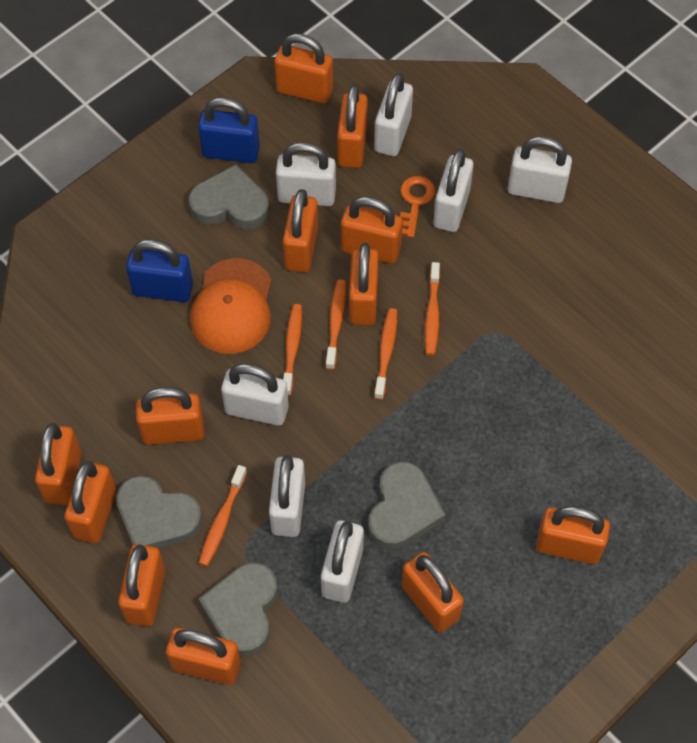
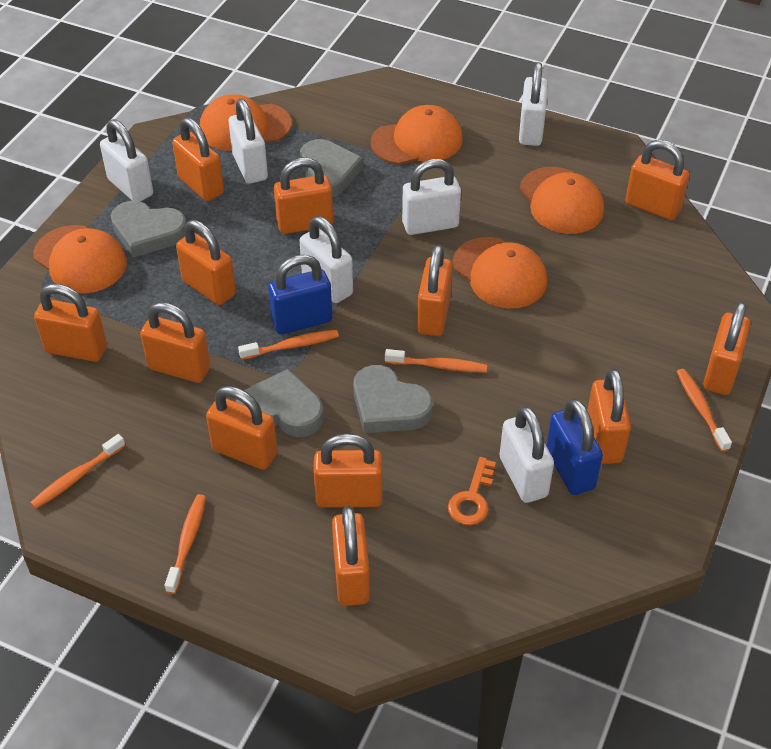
orange cap: [190,258,272,354] = 1 -> [33,225,127,293] [200,94,292,151] [370,105,463,165] [453,237,547,308] [520,167,604,234] = 5
white padlock: [221,363,289,426] [269,455,305,537] [276,142,336,206] [321,520,364,603] [375,73,413,156] [433,149,474,232] [508,136,572,203] = 7 -> [100,119,153,202] [229,99,268,184] [300,216,353,303] [402,159,461,235] [500,406,554,503] [519,62,548,146] = 6

